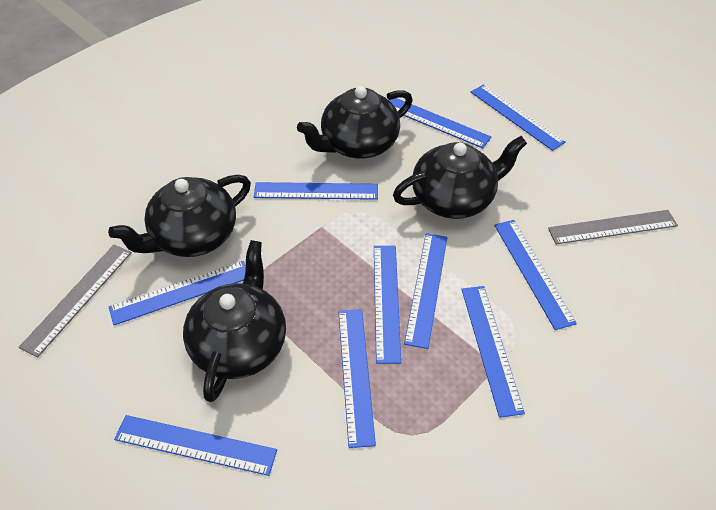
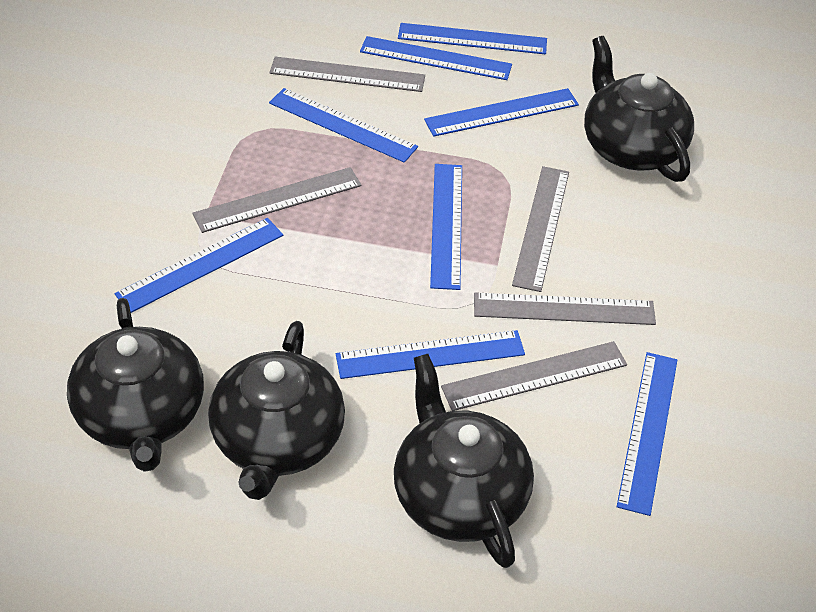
blue ruler: [109,261,246,325] [114,415,277,476] [254,182,378,200] [338,309,376,448] [374,246,401,364] [389,98,491,148] [404,233,447,349] [461,286,525,418] [471,85,566,151] [494,220,577,330] = 10 -> [115,218,283,313] [269,88,418,163] [336,330,525,379] [360,36,512,80] [398,23,547,54] [424,88,579,137] [430,164,462,290] [617,352,677,516] = 8
grey ruler: [19,245,132,358] [548,210,678,244] = 2 -> [193,167,361,233] [270,57,425,92] [441,341,627,411] [474,292,656,325] [512,166,569,292] = 5

